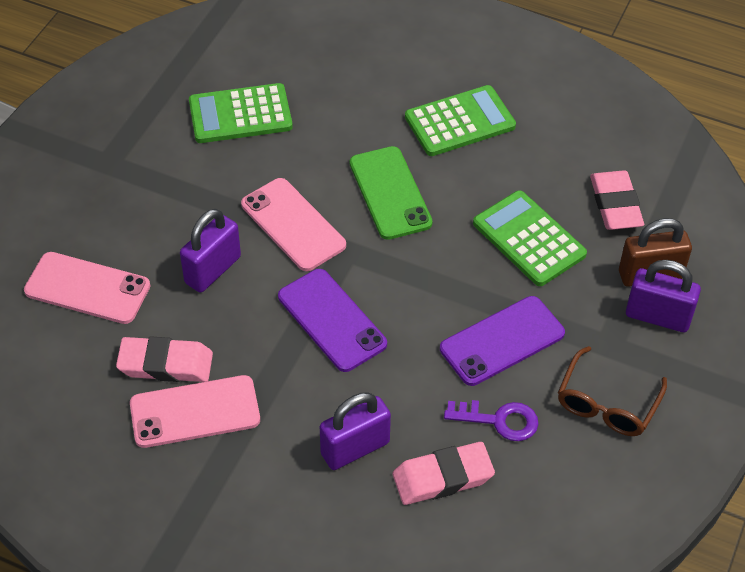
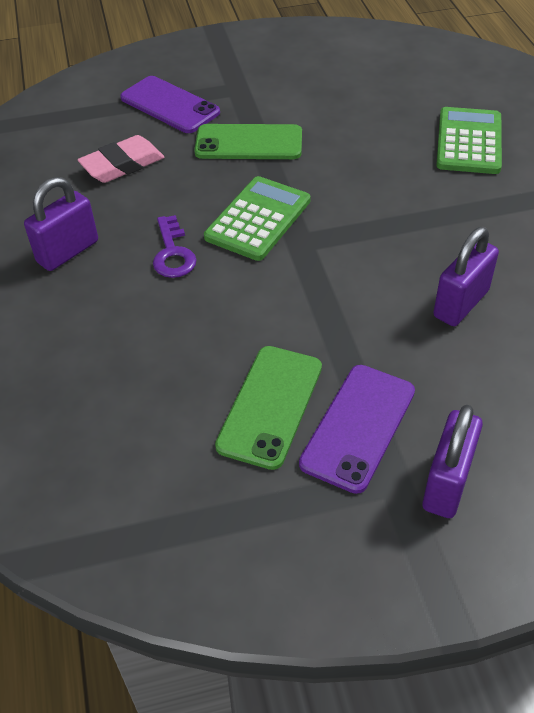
brown glasses: [558,346,667,436] = 1 -> none = 0
brown padlock: [619,218,692,287] = 1 -> none = 0
green calculator: [189,83,293,143] [405,85,516,156] [473,190,587,286] = 3 -> [204,176,311,261] [436,107,502,174] = 2
green phone: [350,146,433,240] = 1 -> [194,124,302,159] [215,346,322,470] = 2
pink eraser: [116,336,213,382] [393,442,495,505] [590,170,644,230] = 3 -> [78,135,164,183] = 1
pink phone: [24,252,150,324] [130,375,260,448] [241,178,346,271] = 3 -> none = 0

